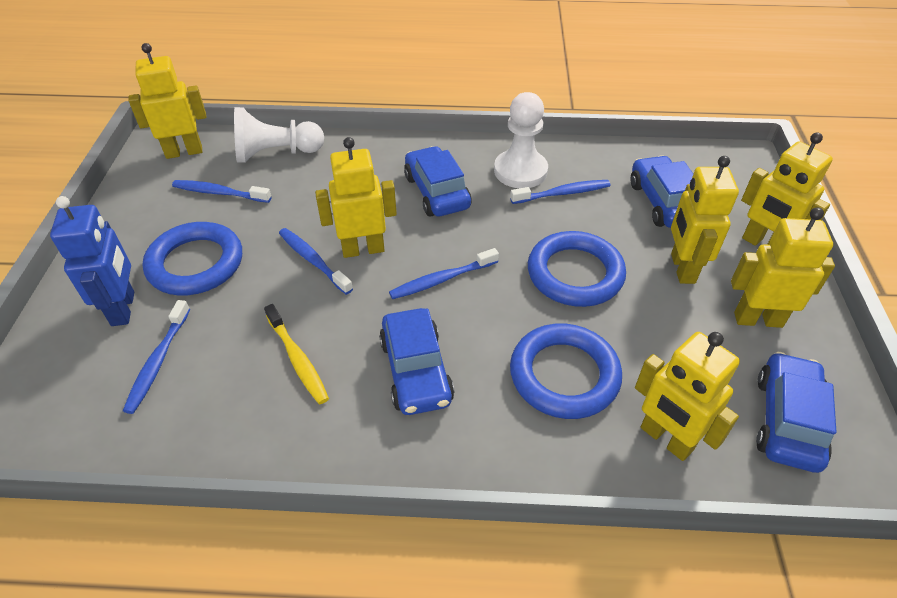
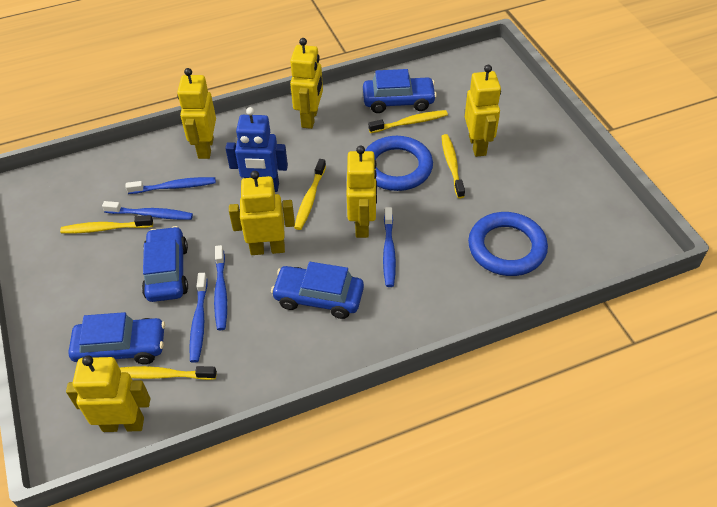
blue ring: [143,222,242,296] [510,324,622,419] [528,231,626,307] = 3 -> [365,136,433,191] [468,212,548,276] = 2
white pawn: [234,107,324,163] [494,92,548,188] = 2 -> none = 0
yellow toothbrush: [264,304,329,404] = 1 -> [60,215,153,234] [120,366,217,380] [294,159,326,230] [368,110,448,133] [441,134,465,198] = 5

